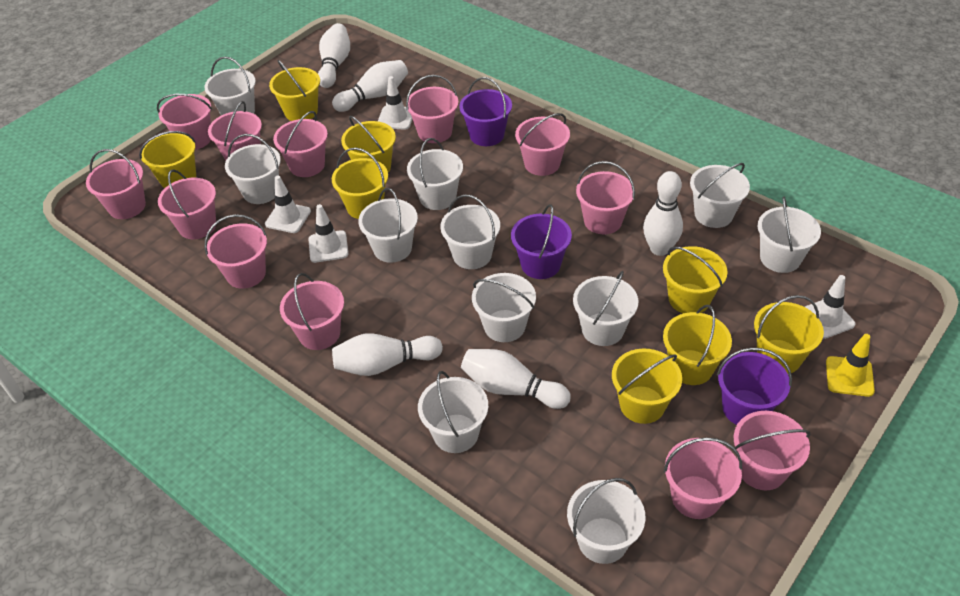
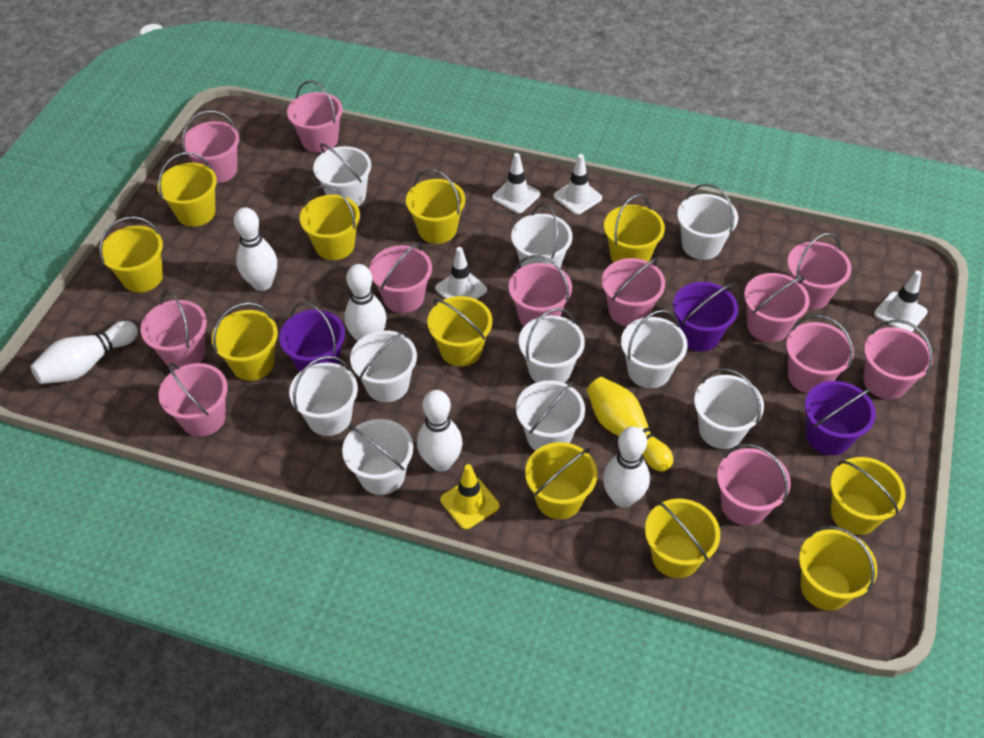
white bucket: [204,57,256,115] [225,134,281,204] [358,188,418,263] [407,138,463,210] [418,371,488,453] [440,195,500,269] [472,273,536,342] [567,478,645,564] [573,271,638,346] [690,163,750,228] [758,197,821,273] = 11 -> [289,356,358,436] [313,143,371,206] [342,419,413,495] [350,331,417,402] [511,204,573,268] [516,380,585,451] [519,308,585,383] [621,310,688,388] [677,184,738,260] [694,368,764,449] = 10
yellow bowling pin: none = 0 -> [587,377,673,471] = 1
yellow bucket: [139,131,196,189] [269,60,320,121] [332,148,388,219] [341,116,396,173] [612,349,682,424] [663,246,728,313] [663,305,732,385] [754,295,824,373] = 8 -> [99,216,163,293] [157,152,217,227] [211,302,278,381] [300,185,360,260] [406,169,465,244] [427,296,492,366] [525,442,598,519] [604,194,665,262] [645,498,720,578] [799,525,877,610] [831,457,906,535] = 11

